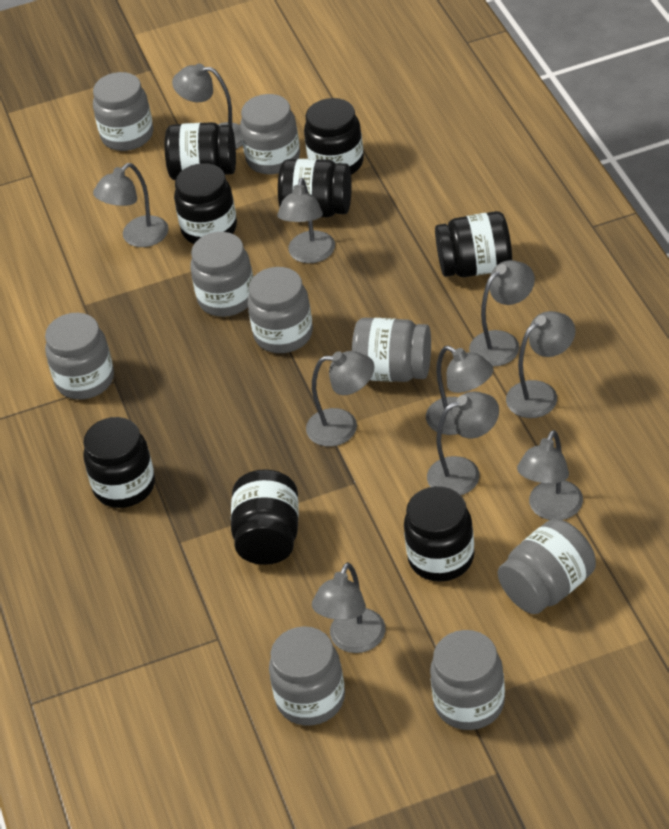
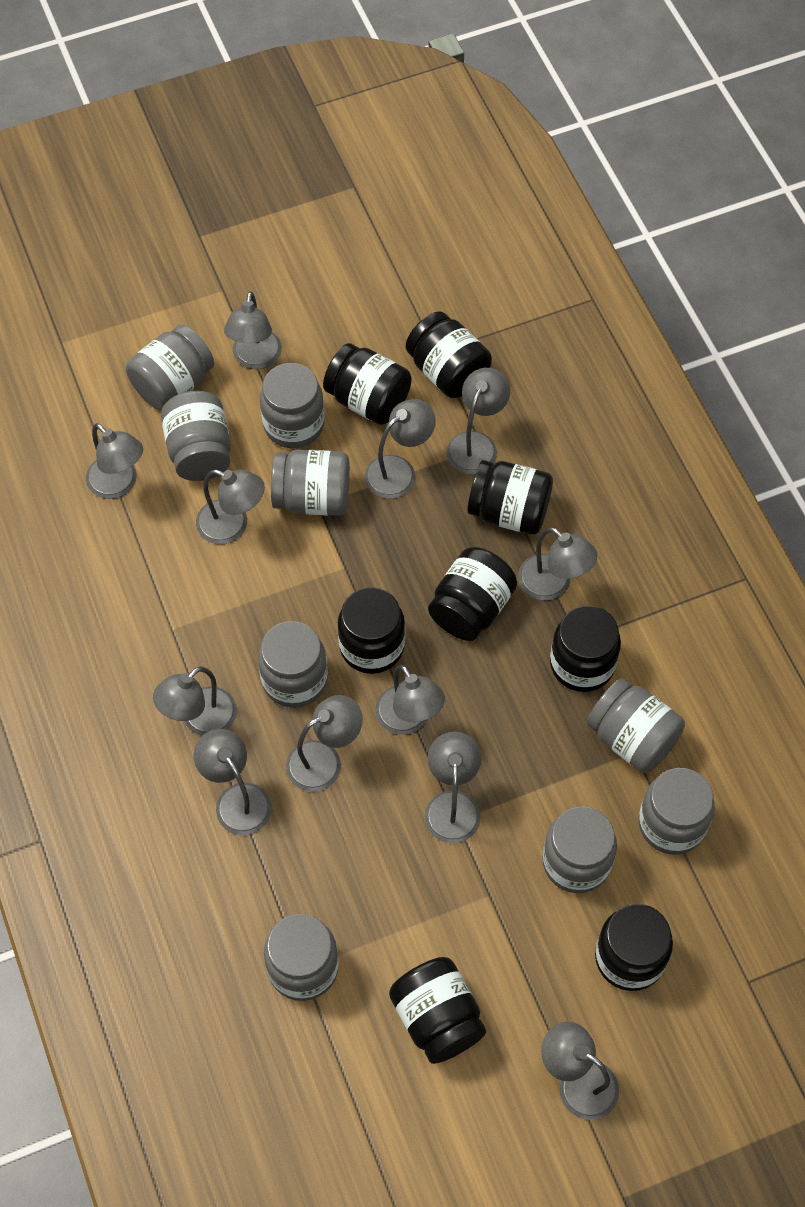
grey lamp: [93,163,168,247] [172,64,243,149] [277,178,335,263] [306,351,374,447] [312,562,386,653] [426,346,493,435] [427,392,499,495] [469,260,535,367] [506,311,575,418] [517,430,583,520] = 10 -> [86,423,143,499] [153,667,237,736] [194,729,272,835] [196,470,265,544] [224,291,282,369] [286,695,362,792] [365,399,436,499] [375,665,445,735] [425,732,481,843] [446,368,510,474] [518,527,597,600] [541,1022,619,1120] = 12

